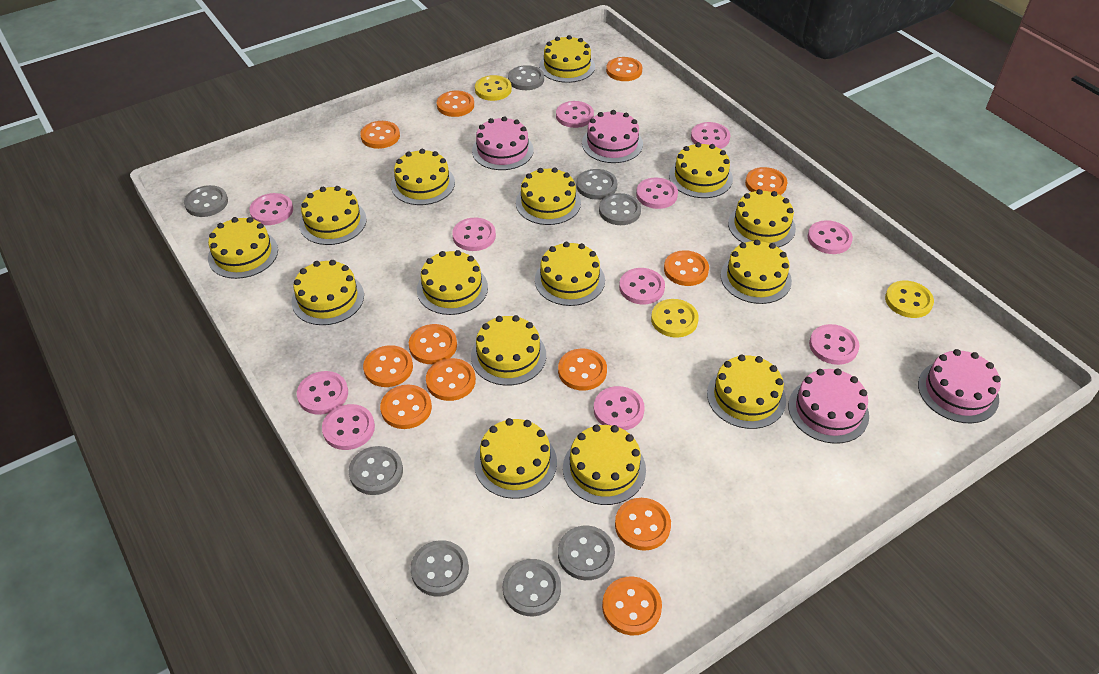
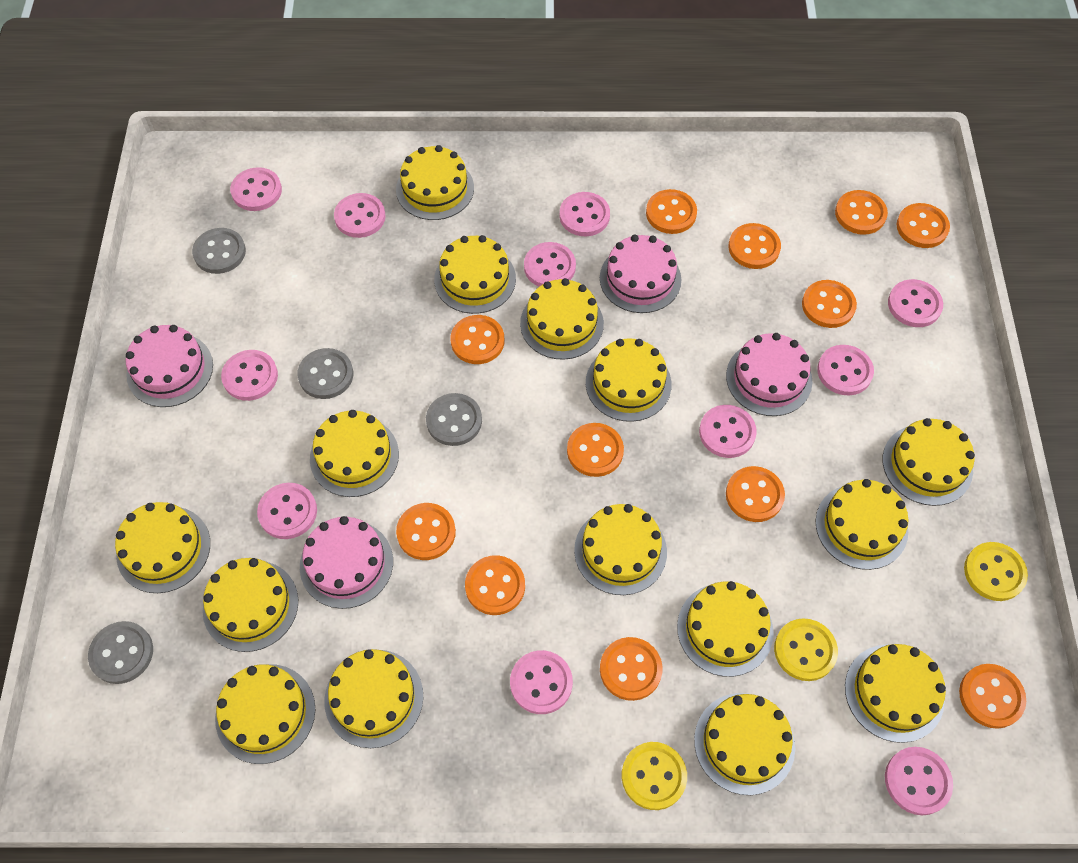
grey button: [184,185,228,217] [349,446,403,495] [410,540,469,596] [503,559,561,616] [508,65,544,90] [558,526,615,580] [576,169,617,200] [599,193,641,225] = 8 -> [88,621,153,684] [192,228,246,274] [297,348,353,399] [426,393,482,446] = 4

